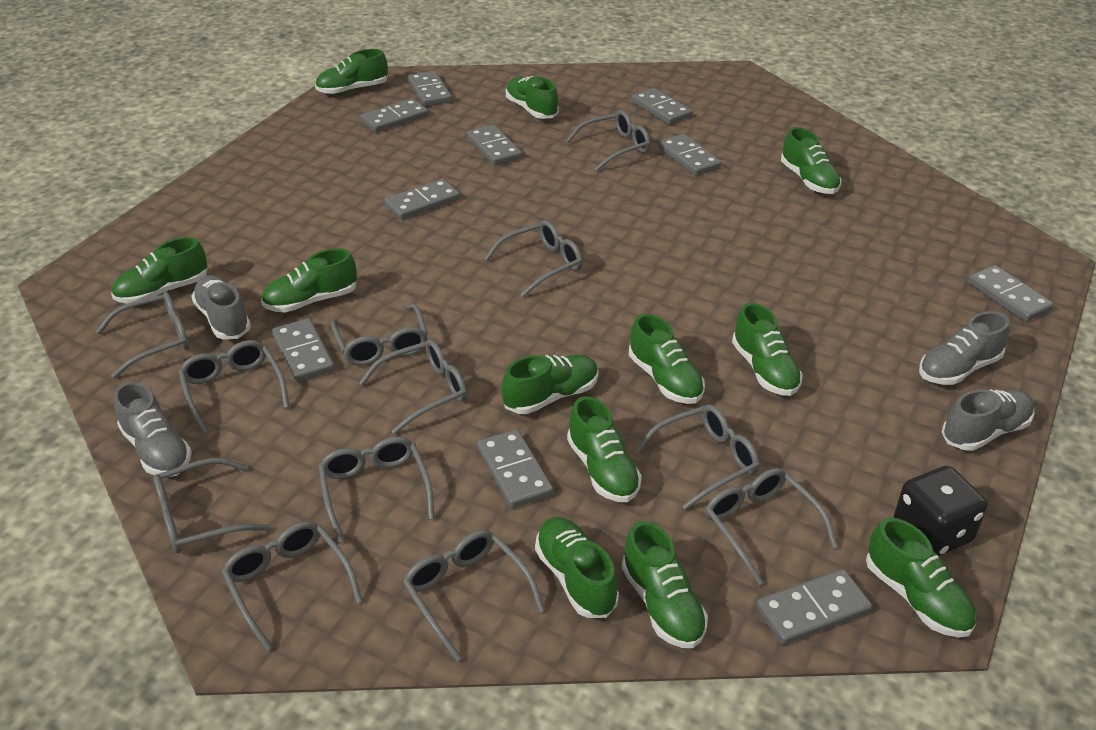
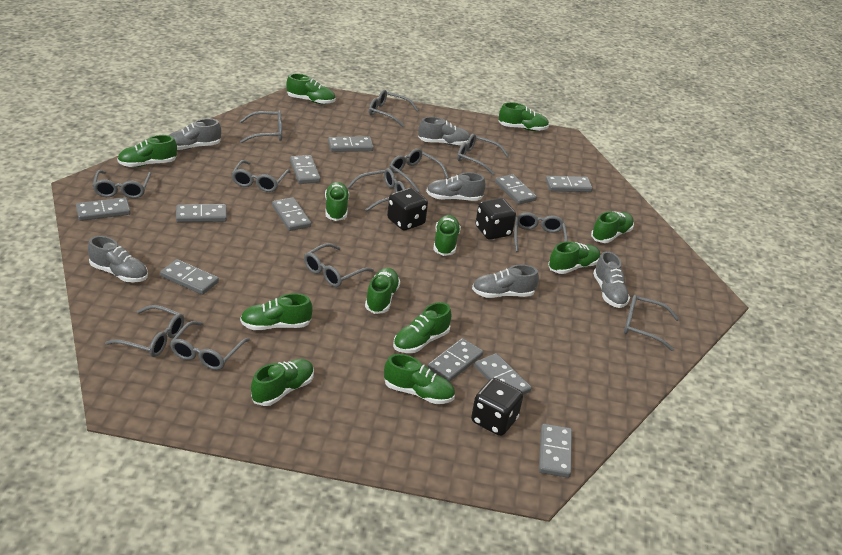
black dice: [894,466,987,556] = 1 -> [387,188,428,231] [471,378,523,436] [475,198,516,240] = 3
grey domino: [272,318,335,382] [361,98,428,133] [384,179,460,220] [408,71,452,106] [467,124,522,165] [477,429,553,508] [632,88,692,125] [659,134,722,176] [756,569,872,645] [968,265,1054,322] = 10 -> [76,197,131,221] [160,259,219,295] [176,204,227,223] [272,197,311,231] [290,155,321,184] [328,136,374,152] [428,338,483,382] [474,353,532,395] [495,174,537,204] [539,424,572,478] [545,176,593,192] = 11
grey shoe: [114,382,192,477] [191,275,251,340] [919,311,1010,385] [942,389,1034,451] = 4 -> [88,236,148,283] [169,119,221,150] [418,117,470,146] [426,172,486,201] [472,265,539,298] [593,251,630,308] = 6

